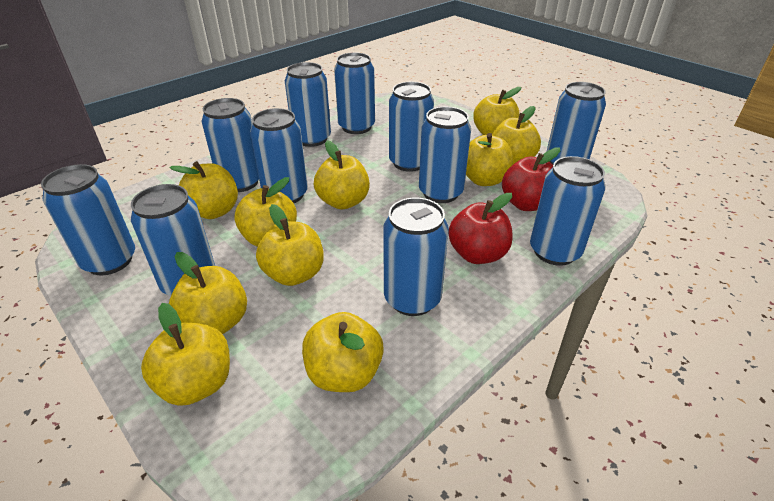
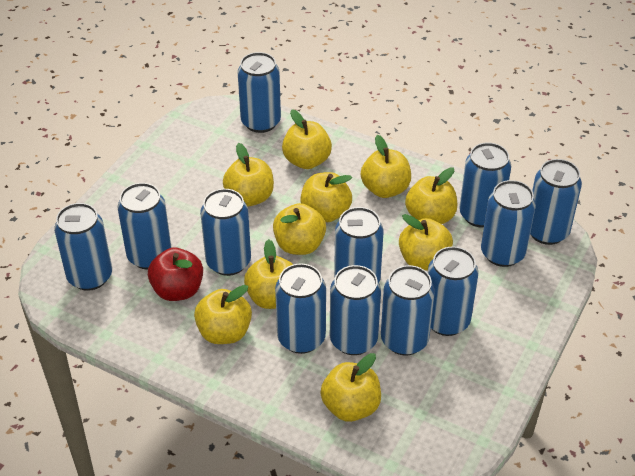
blue can: [41,164,135,276] [131,184,215,296] [202,98,259,192] [250,108,308,203] [285,62,331,147] [334,52,375,134] [383,198,449,316] [389,82,434,172] [419,107,471,203] [530,156,605,266] [546,82,606,165] = 11 -> [54,203,112,291] [117,183,172,269] [200,189,251,276] [238,52,281,133] [275,264,326,354] [330,265,381,355] [334,207,384,282] [381,265,435,355] [428,246,478,336] [459,142,511,228] [481,180,536,267] [530,159,582,245] = 12
red apple: [448,193,513,264] [502,147,560,211] = 2 -> [148,247,203,301] = 1

